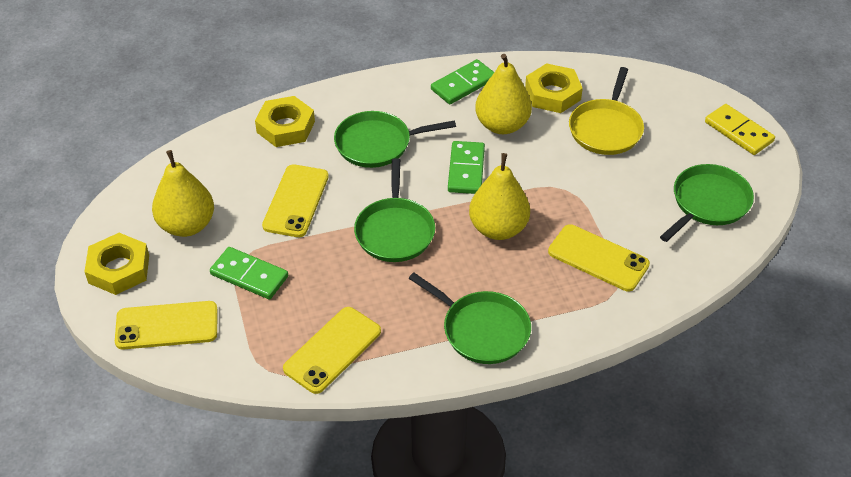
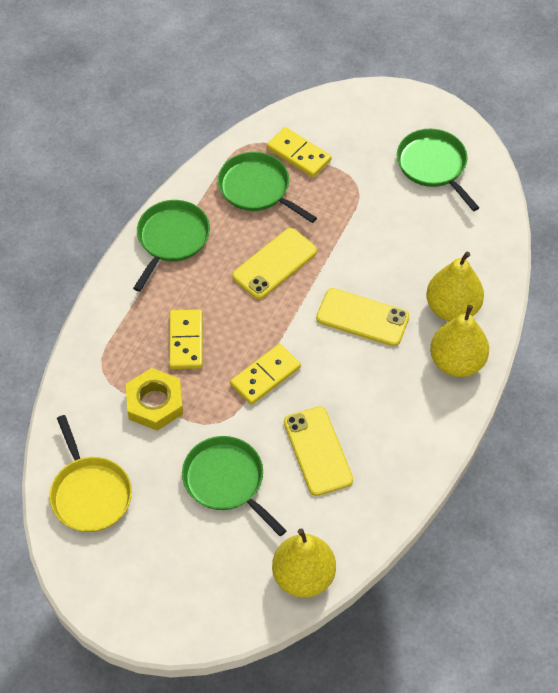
green domino: [210,247,288,299] [431,59,494,104] [448,141,485,194] = 3 -> none = 0
yellow domino: [705,104,775,155] = 1 -> [169,309,203,369] [230,344,301,405] [267,127,331,177] = 3
yellow nut: [84,233,149,295] [255,96,315,147] [525,63,583,113] = 3 -> [126,368,183,431] = 1
yellow phone: [115,301,218,350] [262,165,329,237] [283,307,381,394] [548,224,650,291] = 4 -> [232,228,317,299] [284,406,353,496] [316,288,410,346] = 3

